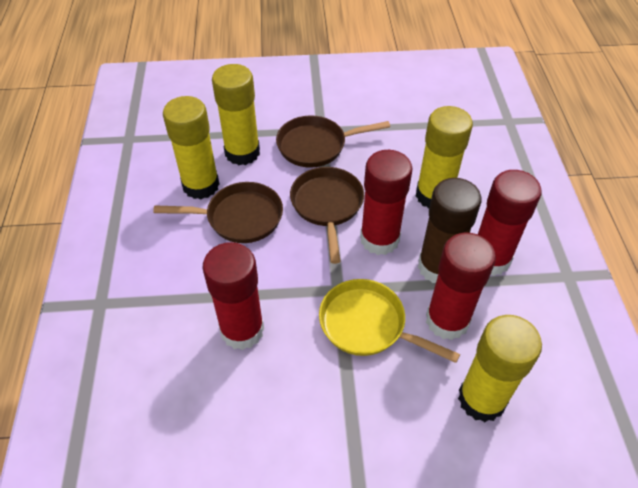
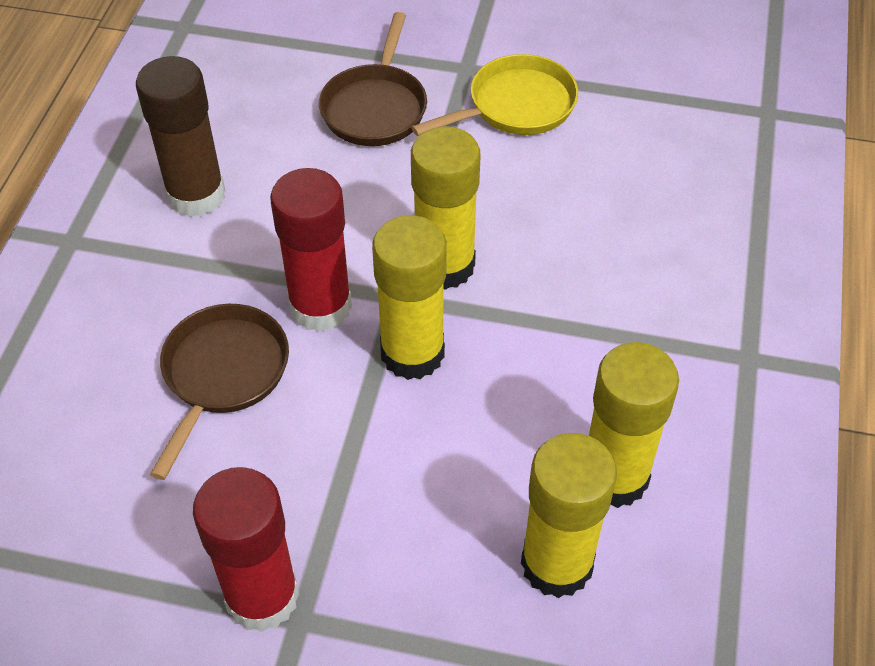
brown pan: [153,182,283,243] [276,116,390,168] [290,167,364,264] = 3 -> [150,304,289,480] [319,12,427,146] = 2
red glue stick: [203,242,264,350] [360,150,412,255] [426,232,496,340] [478,170,542,276] = 4 -> [193,467,299,632] [270,168,352,332] = 2

